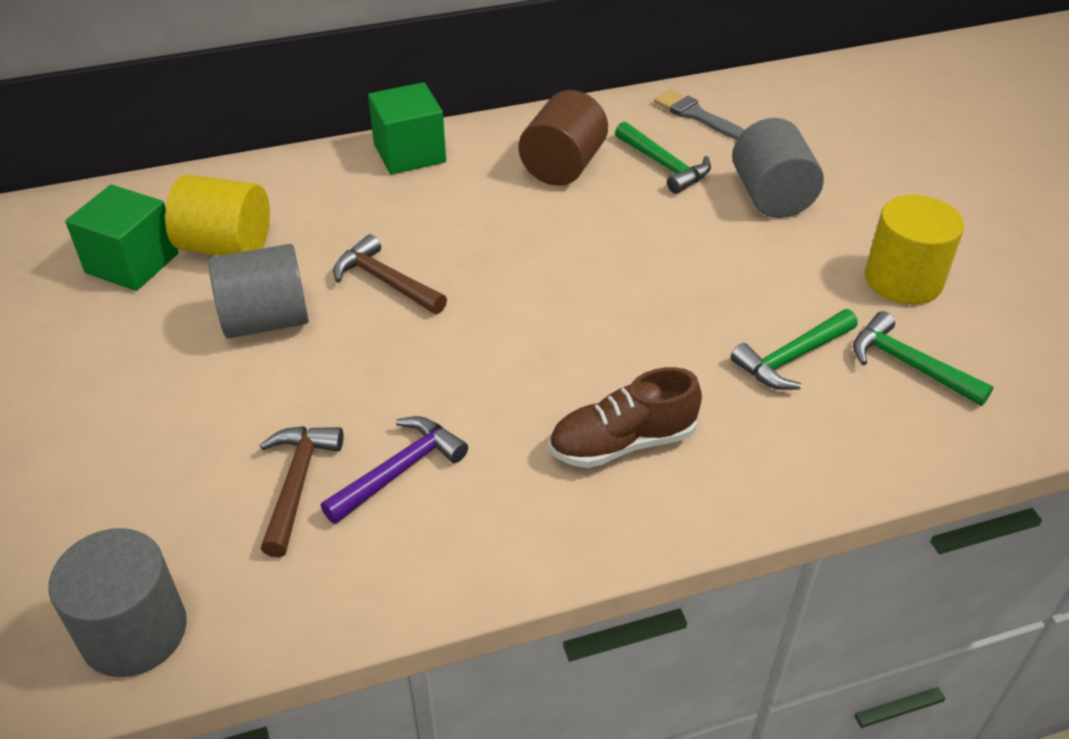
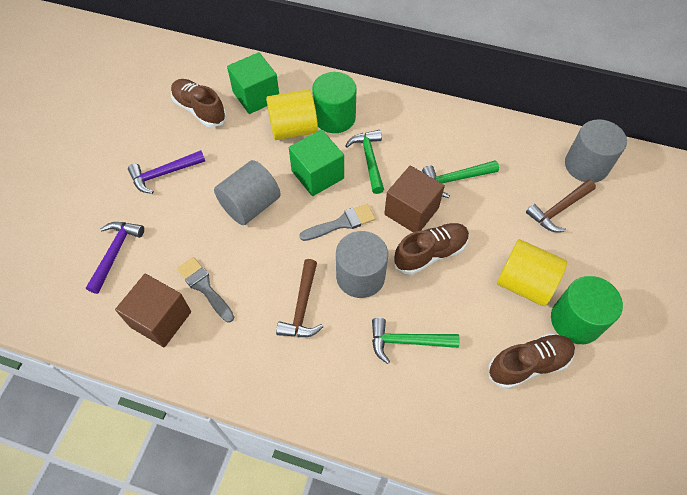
brown cube: none = 0 -> [115,274,191,347] [384,165,445,232] = 2
brown cylinder: [519,90,608,186] = 1 -> none = 0
brown shoe: [549,367,702,468] = 1 -> [171,79,227,127] [394,223,469,275] [489,333,575,389] = 3
green cylinder: none = 0 -> [312,72,356,133] [551,276,623,344] = 2
grey brush: [654,89,744,140] = 1 -> [177,257,234,322] [299,204,375,241] = 2
purple hammer: [321,416,468,524] = 1 -> [86,222,144,294] [128,150,205,194] = 2

